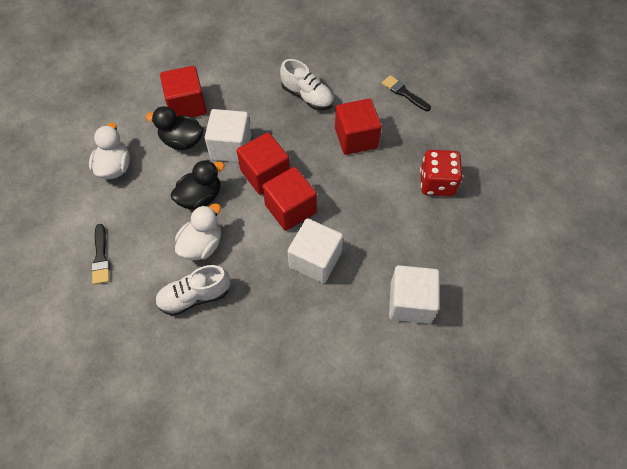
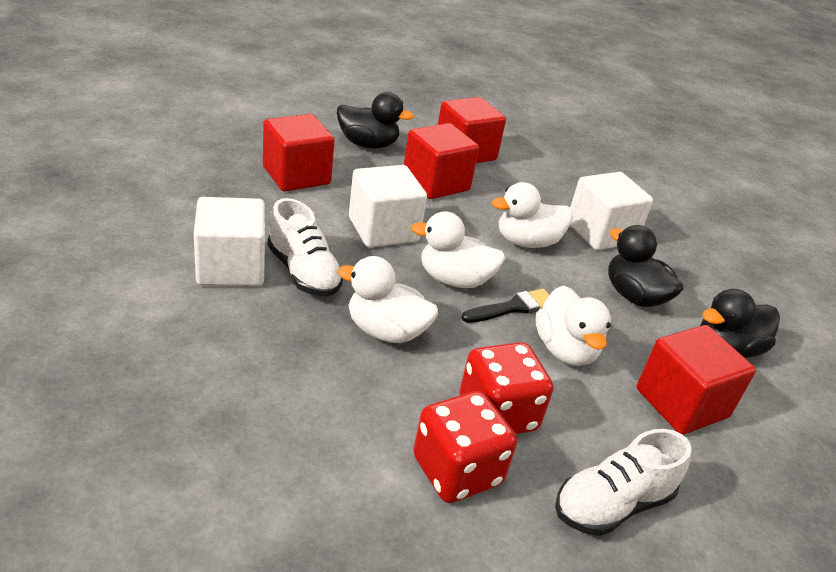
black brush: [91,224,110,284] [382,75,431,111] = 2 -> [461,289,549,323] = 1
black duck: [146,106,203,150] [171,160,225,210] = 2 -> [337,92,414,149] [608,225,684,307] [700,289,780,358] = 3
red dice: [420,150,463,196] = 1 -> [413,391,517,503] [460,342,554,434] = 2
white duck: [89,123,130,179] [175,203,221,260] = 2 -> [337,256,438,343] [411,211,505,288] [491,182,573,248] [536,285,611,366] = 4

